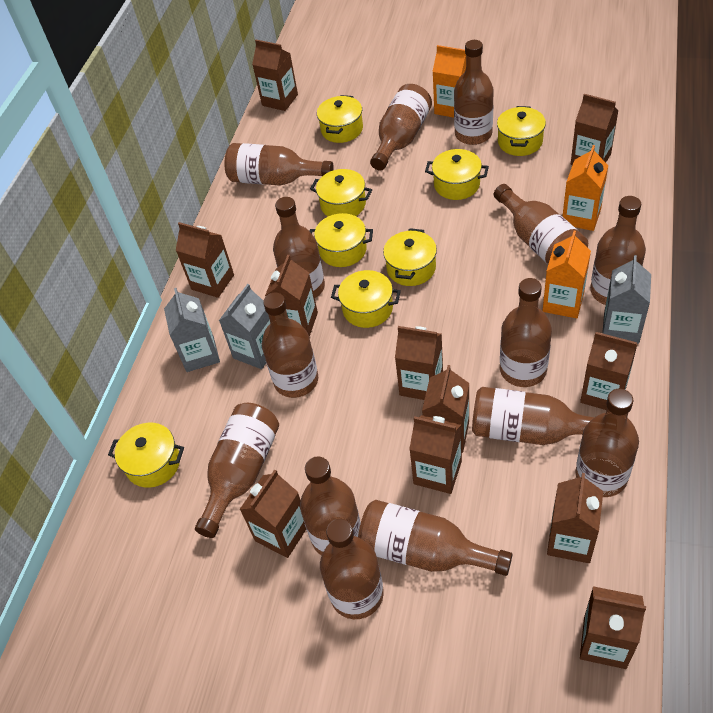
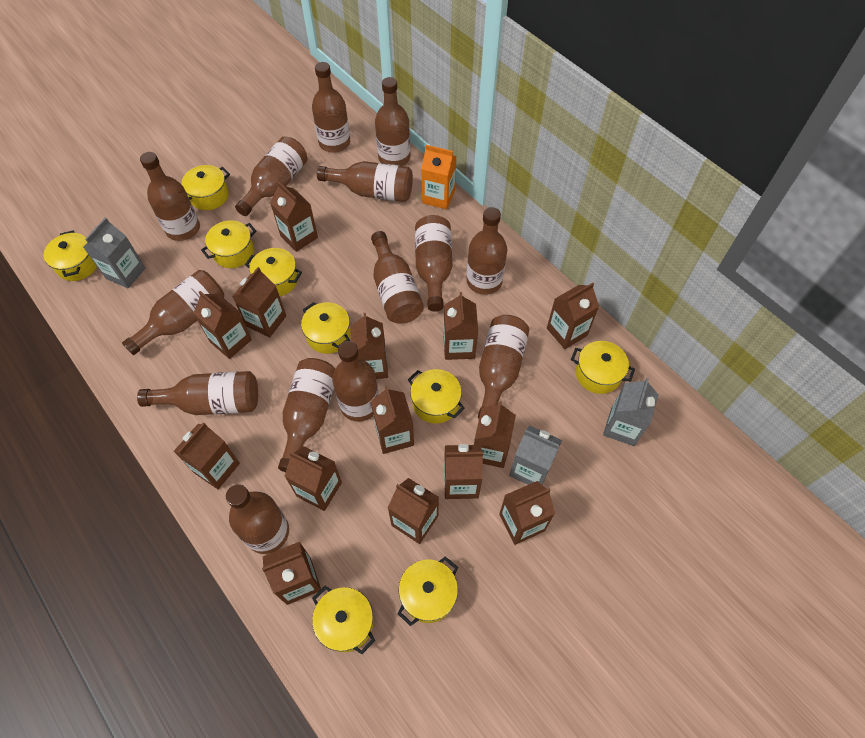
brown carton: [176,222,234,298] [240,469,306,558] [252,40,298,111] [265,255,318,337] [395,326,443,400] [409,415,462,494] [422,365,469,453] [547,473,603,563] [571,94,619,165] [580,332,637,410] [580,586,646,669] = 11 -> [174,422,240,489] [193,291,252,359] [232,267,286,338] [262,542,321,605] [270,181,318,252] [284,446,342,511] [350,313,388,379] [371,386,414,454] [388,478,439,544] [443,292,478,360] [444,444,483,499] [474,401,516,468] [499,481,555,545] [547,283,599,349] = 14
orange carton: [432,45,466,118] [542,231,591,318] [562,145,608,231] = 3 -> [421,145,457,209] = 1
yellow pot: [108,423,184,488] [310,169,372,217] [310,213,373,267] [317,95,363,143] [331,270,401,328] [383,228,437,286] [425,149,489,200] [497,106,546,156] = 8 -> [44,231,97,281] [182,165,230,210] [201,220,256,268] [245,248,302,296] [301,302,351,354] [312,586,375,654] [398,556,458,626] [408,369,465,424] [571,341,635,394] = 9

